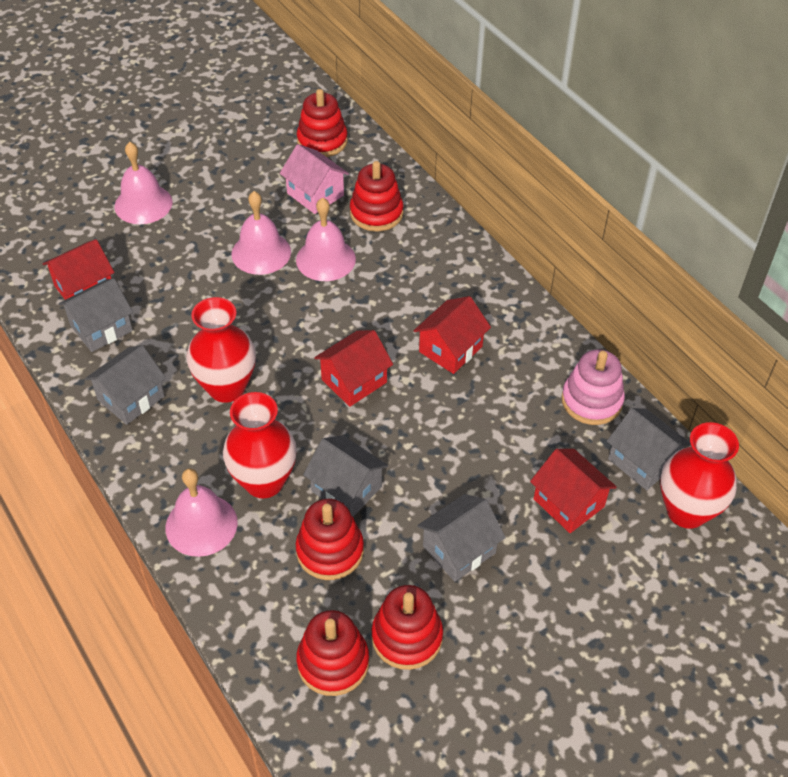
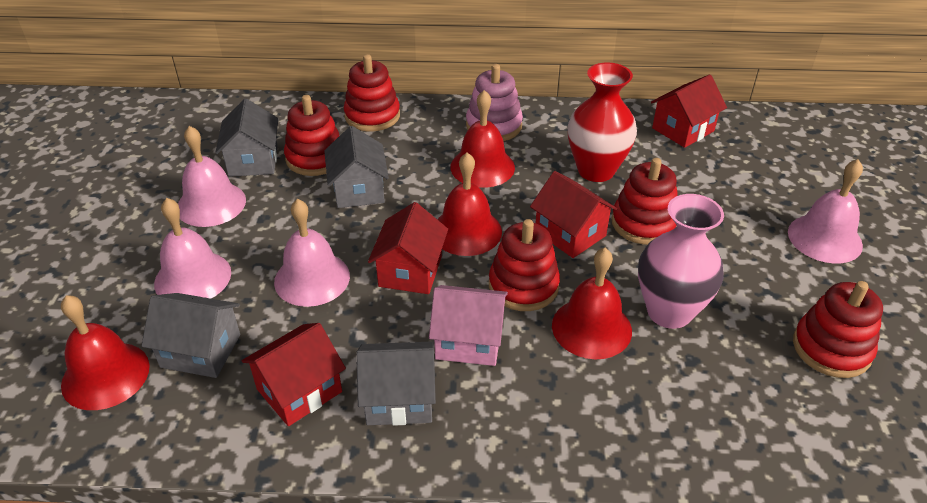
grey house: [59,278,133,352] [85,345,166,425] [303,435,388,517] [417,494,506,582] [607,408,691,490] = 5 -> [142,293,240,378] [215,99,278,177] [324,126,389,208] [356,341,436,426] = 4
pink vase: none = 0 -> [638,194,724,329] = 1
red bell: none = 0 -> [61,295,150,410] [437,153,502,256] [450,90,515,188] [552,248,632,359] = 4
red vase: [186,297,256,403] [223,392,297,498] [660,422,739,529] = 3 -> [568,62,637,182] = 1

